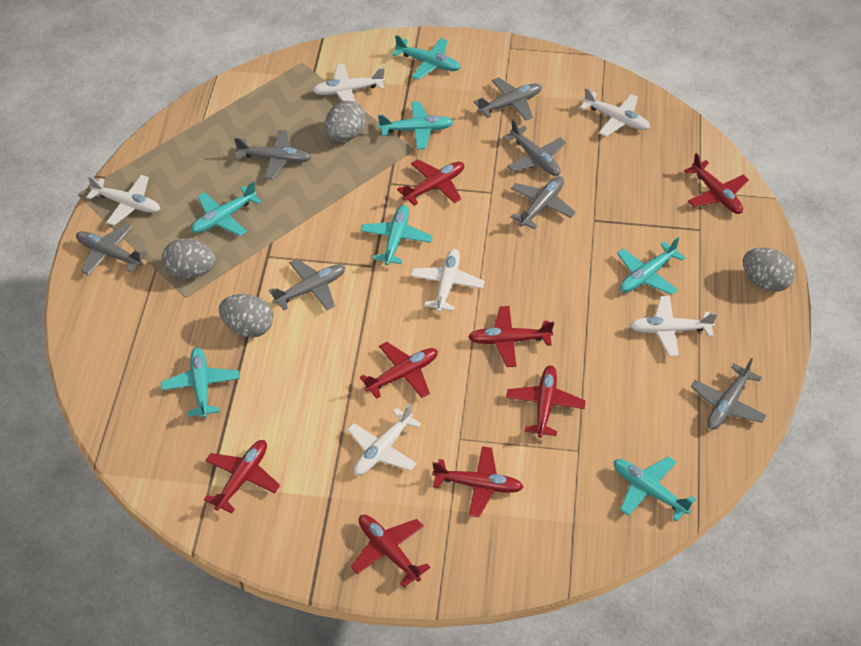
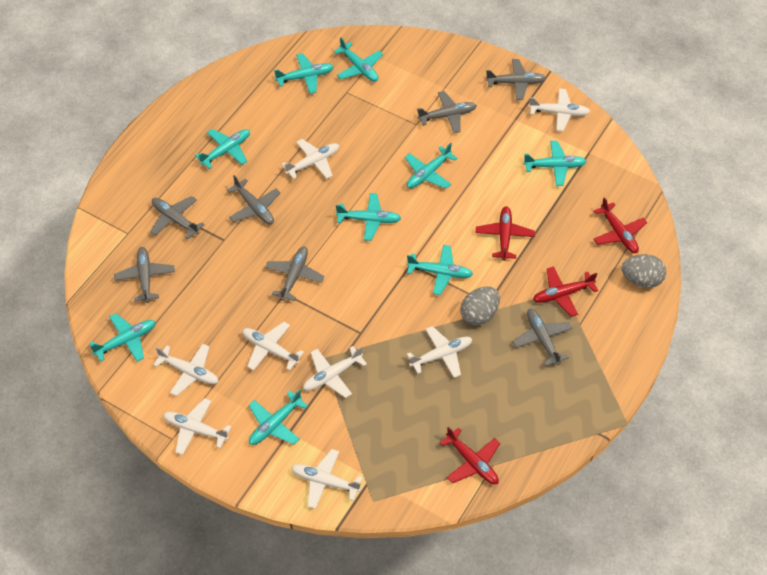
grey egg: [162,238,216,279] [219,294,273,338] [324,101,366,142] [743,248,796,292] = 4 -> [460,287,500,326] [622,254,666,288] = 2
red plane: [204,440,280,513] [351,515,430,587] [360,342,438,399] [397,159,464,206] [432,446,523,517] [468,306,554,367] [506,365,586,438] [684,153,749,214] = 8 -> [440,426,500,484] [476,206,535,261] [533,266,598,317] [593,197,647,253] = 4
turquoise plane: [161,347,240,418] [191,181,262,236] [360,205,432,265] [378,101,453,150] [392,35,461,80] [614,456,696,521] [617,237,686,295] = 7 -> [90,313,155,362] [195,129,250,169] [249,389,308,445] [274,53,334,94] [333,37,383,82] [336,193,401,241] [405,143,458,189] [407,245,473,295] [523,141,587,186] = 9
white plane: [86,175,160,226] [312,64,385,102] [347,404,421,475] [411,249,485,312] [580,88,650,136] [630,296,717,356] = 6 -> [153,344,218,396] [163,398,232,455] [242,322,304,371] [282,139,339,179] [291,449,363,509] [303,346,367,398] [407,326,472,378] [528,88,590,131] = 8

